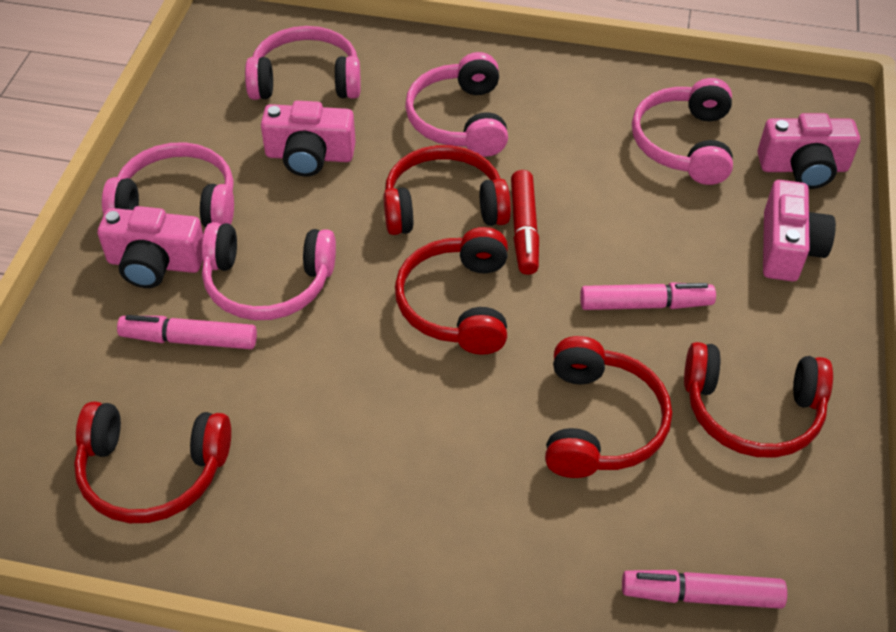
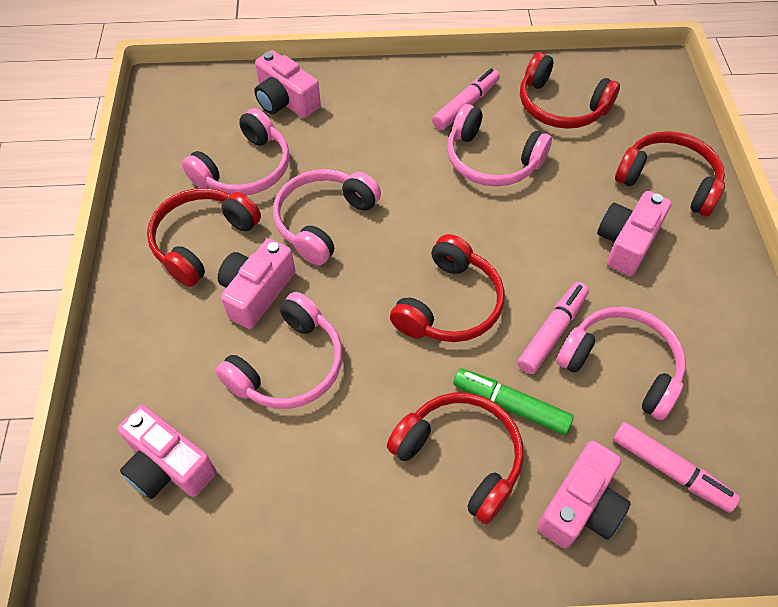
green marker: none = 0 -> [453,369,574,435] = 1
pink camera: [98,206,203,288] [261,101,356,177] [758,113,860,189] [763,180,836,281] = 4 -> [118,405,216,499] [218,239,295,329] [254,50,321,118] [537,441,631,549] [597,191,672,276] = 5
red marker: [511,170,539,275] = 1 -> none = 0

